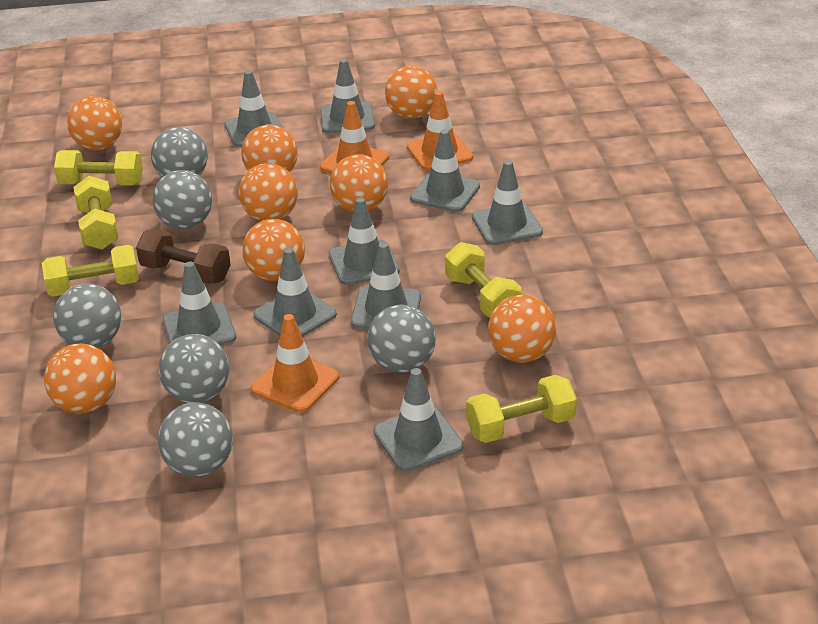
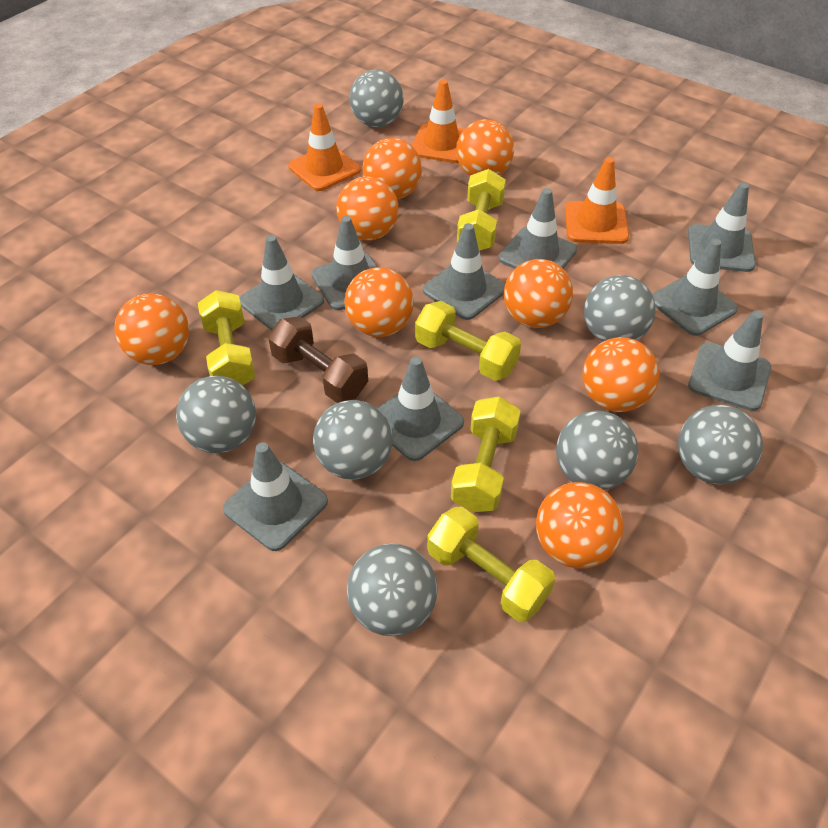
grey ball: [53,284,121,348] [151,127,208,177] [152,170,212,229] [158,402,233,477] [159,334,229,403] [368,305,436,373] = 6 -> [176,376,256,453] [313,400,393,480] [347,544,437,636] [350,70,404,127] [556,411,638,490] [584,275,656,342] [678,405,763,485] = 7

